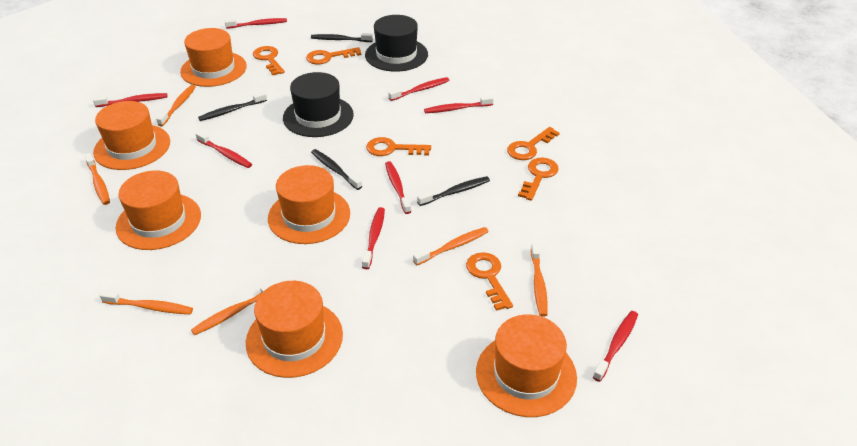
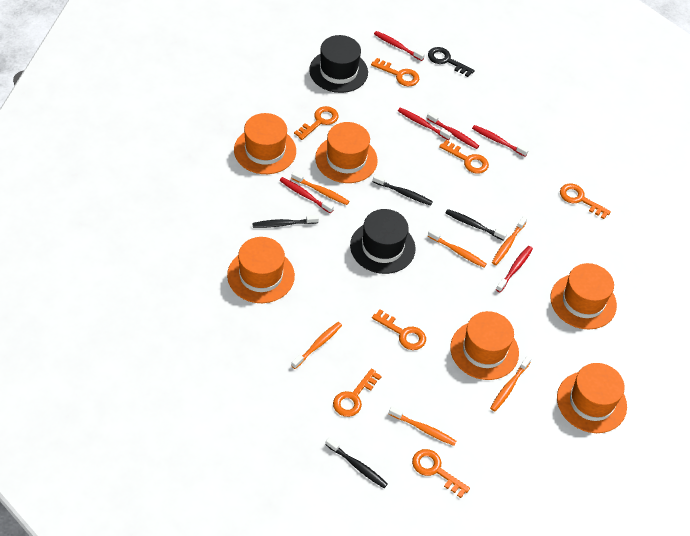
black key: none = 0 -> [428,47,475,77] = 1
orange key: [253,46,285,75] [306,47,361,64] [366,137,431,156] [466,252,513,311] [507,127,560,160] [518,158,559,201] = 6 -> [294,106,338,140] [333,369,382,417] [371,58,419,86] [372,309,426,350] [412,449,470,498] [439,140,489,174] [560,183,611,219] = 7
red toothbrush: [93,93,168,107] [196,131,252,168] [225,18,287,29] [362,207,385,269] [385,161,411,214] [388,77,450,101] [424,96,494,113] [593,311,638,382] = 8 -> [279,177,334,213] [374,31,425,61] [398,108,452,140] [427,112,479,149] [472,125,529,157] [496,246,533,292] = 6

